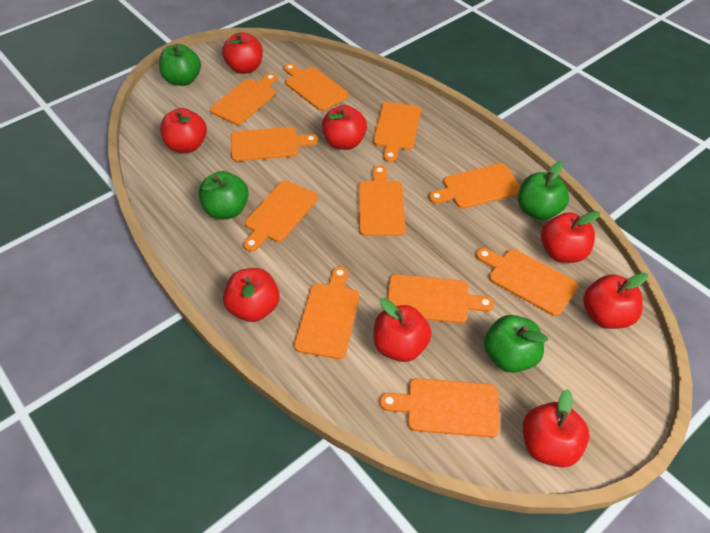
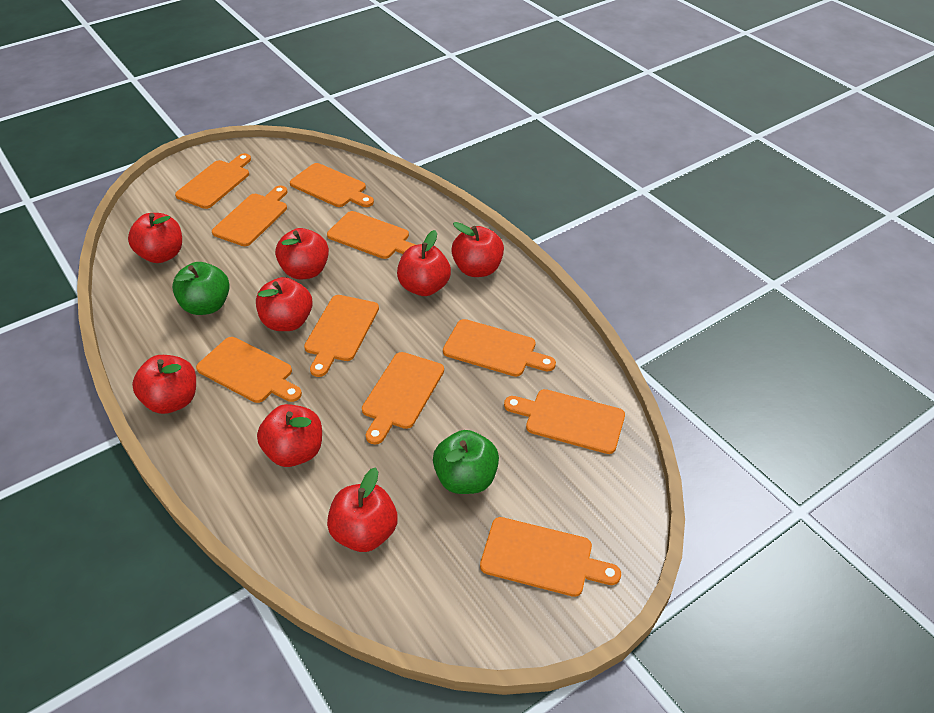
green apple: [159,44,201,86] [198,171,249,219] [484,315,548,373] [518,161,569,220] = 4 -> [172,262,230,315] [433,430,499,494] = 2
orange cutting board: [210,73,277,125] [231,127,318,161] [244,181,318,252] [284,63,349,111] [294,267,359,359] [359,165,405,236] [373,102,421,162] [380,378,500,438] [388,274,494,323] [429,163,521,209] [476,248,578,316] = 11 -> [175,153,251,209] [196,337,302,403] [212,186,287,246] [290,163,374,207] [304,295,379,377] [327,211,416,259] [362,352,444,444] [443,319,556,377] [480,517,621,597] [504,389,625,454] = 10

